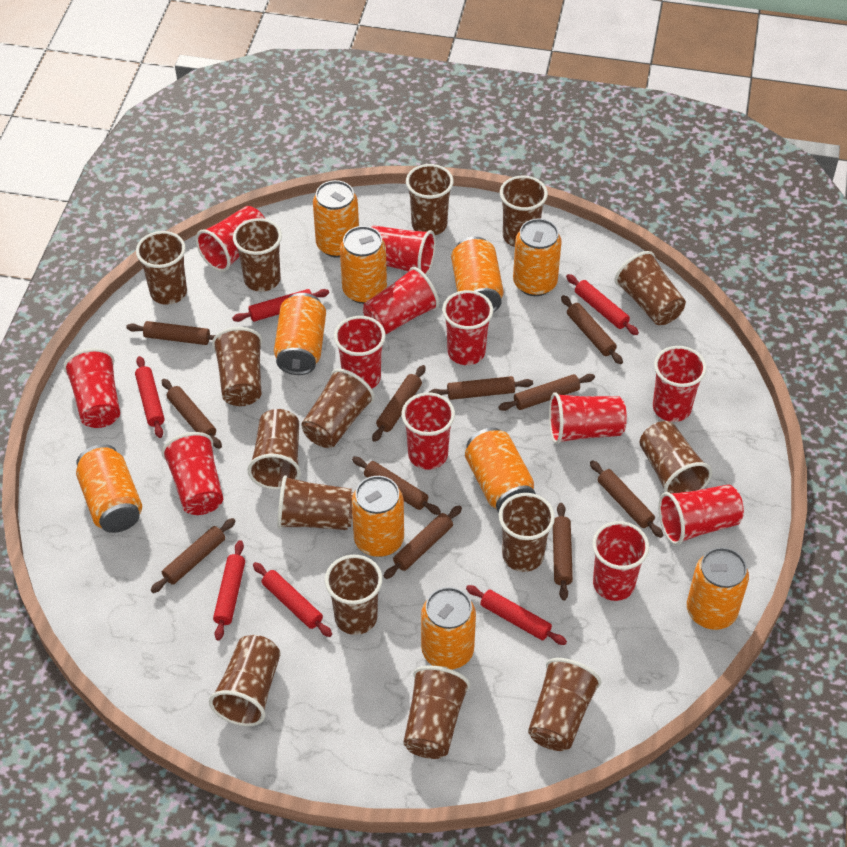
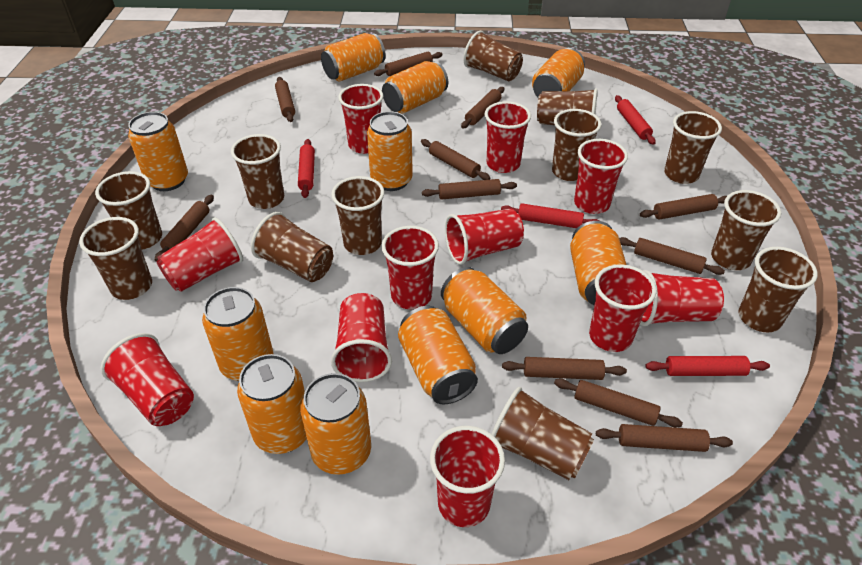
brown cup: [136,231,187,305] [209,635,281,726] [212,327,262,406] [233,218,282,292] [247,409,301,490] [277,475,354,530] [301,369,375,448] [325,555,383,635] [403,666,470,759] [406,164,453,235] [499,493,555,572] [500,176,548,247] [528,658,601,751] [614,251,686,325] [639,421,712,493] = 15 -> [79,217,152,300] [95,171,162,250] [231,134,284,209] [251,212,333,282] [331,176,385,255] [463,31,523,81] [492,387,594,480] [537,88,597,125] [552,109,601,181] [664,111,722,184] [711,190,781,270] [739,247,818,333] = 12
orange can: [76,444,142,533] [274,293,326,375] [313,180,359,258] [340,226,387,304] [352,476,404,557] [421,587,476,670] [451,236,503,312] [465,428,536,513] [513,219,562,296] [687,547,749,630] = 10 -> [128,112,188,191] [202,287,273,381] [237,354,307,454] [300,373,371,475] [321,33,386,81] [367,112,413,191] [382,61,448,113] [398,306,478,404] [441,267,528,354] [532,48,585,98] [570,221,626,305] = 11
red cup: [63,348,120,428] [161,432,223,515] [196,206,265,272] [334,316,385,389] [363,267,439,335] [372,225,436,276] [402,392,455,470] [442,290,493,365] [549,392,627,444] [592,521,649,601] [653,346,707,422] [658,485,744,545] = 12 -> [101,333,194,426] [156,217,243,292] [331,293,392,382] [338,84,383,154] [381,226,439,310] [430,426,505,527] [445,209,524,265] [485,101,531,173] [574,139,628,214] [589,264,656,352] [640,270,724,326] = 11
red rolling pin: [135,356,165,438] [213,540,245,641] [232,289,329,322] [253,562,332,637] [466,585,567,645] [566,274,639,335] = 6 -> [298,139,315,198] [501,203,599,228] [615,95,656,145] [645,356,770,376] = 4

